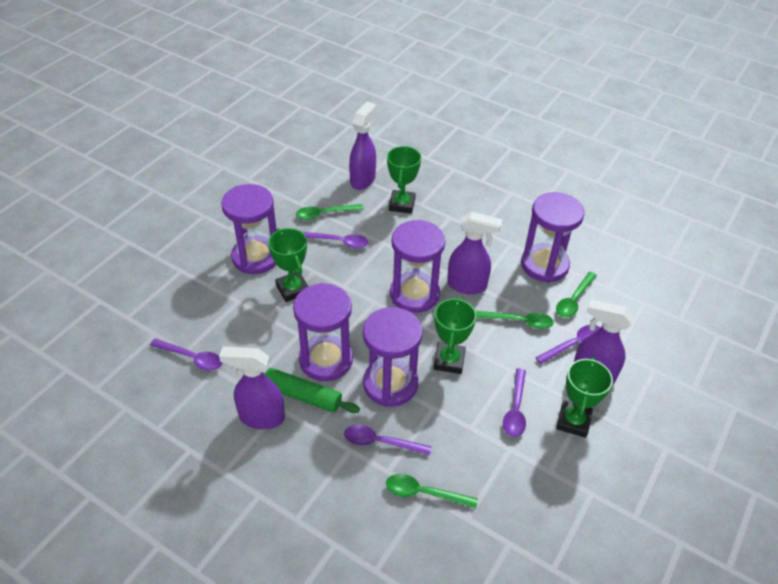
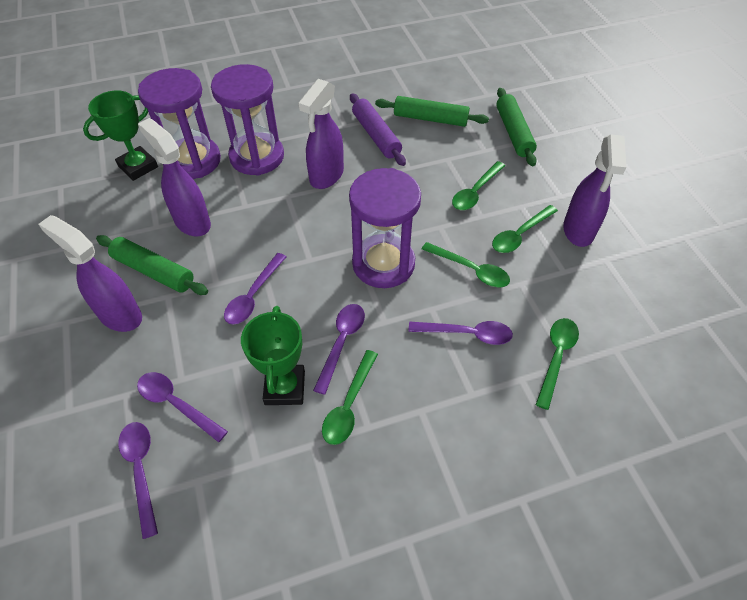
green rolling pin: [264,368,360,413] = 1 -> [96,235,208,295] [375,96,489,127] [496,88,537,166] = 3
green spoon: [296,204,364,220] [386,474,478,508] [476,311,554,329] [556,272,597,317] = 4 -> [322,350,378,445] [422,242,510,287] [452,161,505,210] [492,205,558,253] [536,318,579,410] = 5
green trophy: [268,228,309,302] [387,146,421,214] [434,297,476,374] [556,357,613,438] = 4 -> [83,91,158,181] [241,306,305,405] = 2
purple hourglass: [221,184,277,274] [293,283,353,381] [363,307,423,407] [390,220,445,313] [521,192,584,283] = 5 -> [138,68,221,179] [211,64,284,176] [349,168,421,288] = 3
purple rolling pin: none = 0 -> [350,93,406,166] = 1

